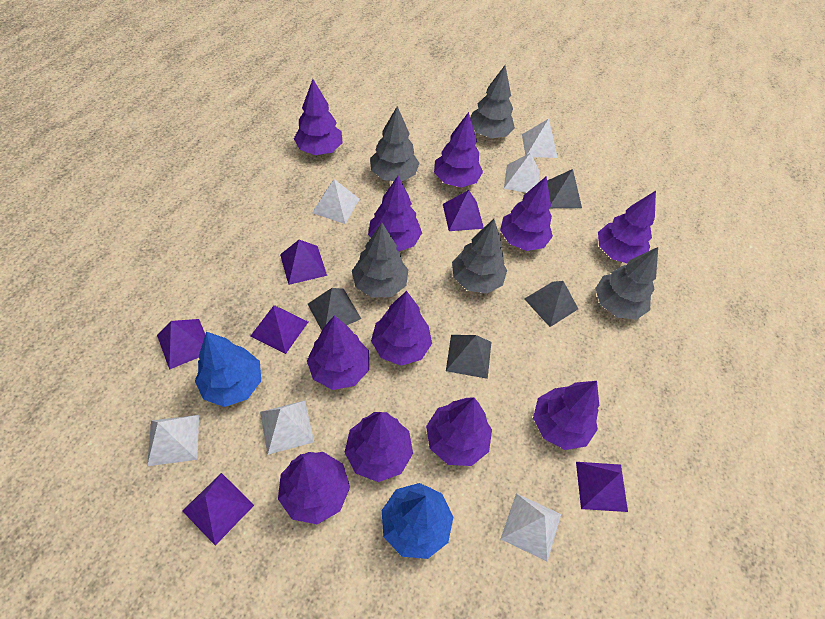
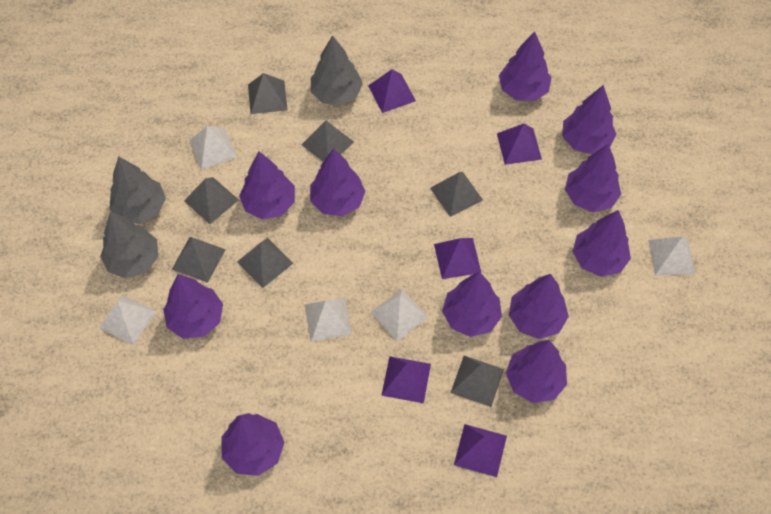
blue tree: [195,332,261,407] [382,483,453,559] = 2 -> none = 0
grey pyramid: [308,288,361,330] [446,335,491,379] [525,281,578,327] [547,169,582,208] = 4 -> [172,237,226,283] [184,177,239,224] [237,238,293,288] [248,73,287,114] [301,120,354,161] [430,172,483,217] [450,356,504,407] = 7
grey tree: [352,223,408,298] [370,106,419,182] [452,219,507,294] [470,65,515,138] [595,247,658,320] = 5 -> [100,211,158,278] [109,156,166,224] [311,35,363,105] = 3
purple pyramid: [157,319,205,370] [182,473,254,545] [251,305,308,354] [280,240,327,285] [443,190,484,231] [576,462,628,512] = 6 -> [368,69,416,113] [381,356,431,403] [434,238,481,279] [454,424,507,477] [497,124,542,165] = 5
white pyramid: [147,415,199,466] [260,400,314,455] [312,179,359,224] [501,493,561,561] [504,153,540,193] [522,119,558,158] = 6 -> [99,295,156,345] [189,126,237,170] [304,297,352,342] [371,289,429,341] [648,237,695,276] = 5

